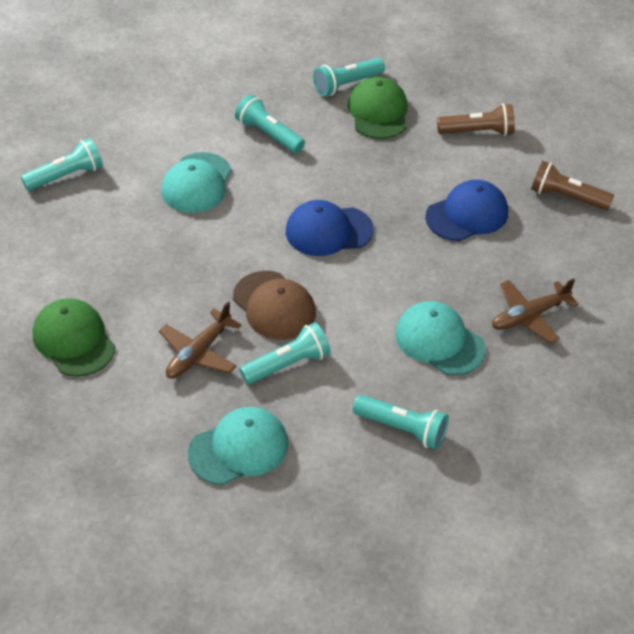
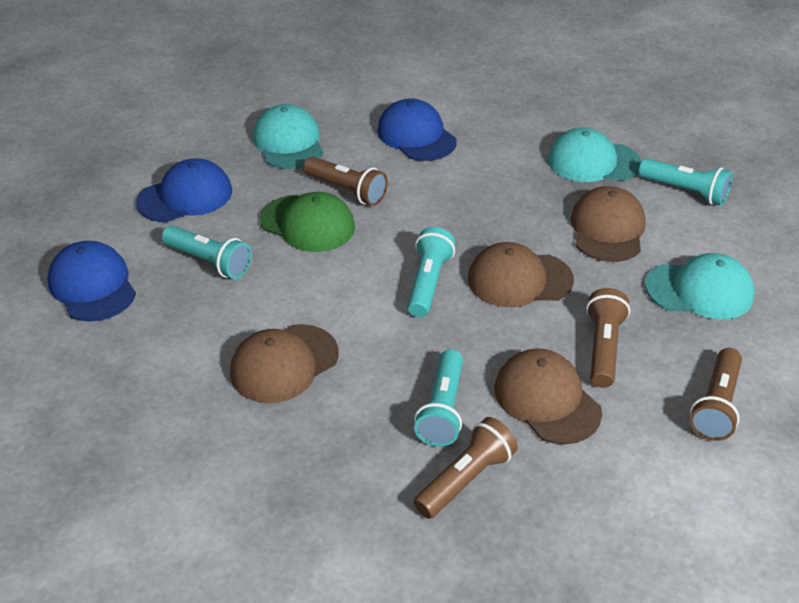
blue cap: [286,200,374,256] [425,180,508,241] = 2 -> [47,241,136,322] [136,158,232,222] [377,98,457,161] = 3
brown cap: [233,271,316,340] = 1 -> [230,324,339,403] [468,242,574,308] [494,348,602,444] [571,186,646,262] = 4
brown flashlight: [437,104,515,136] [531,161,614,210] = 2 -> [303,156,388,206] [414,417,518,519] [586,288,630,388] [690,348,742,441] = 4
brown plane: [159,302,242,379] [492,279,579,343] = 2 -> none = 0
green cap: [33,298,115,377] [348,77,407,139] = 2 -> [260,192,355,252] = 1
turquoise flashlight: [21,138,103,191] [235,95,305,153] [240,322,330,384] [313,58,385,96] [353,395,448,450] = 5 -> [162,225,252,279] [407,227,456,317] [414,349,463,447] [639,158,733,206] = 4

